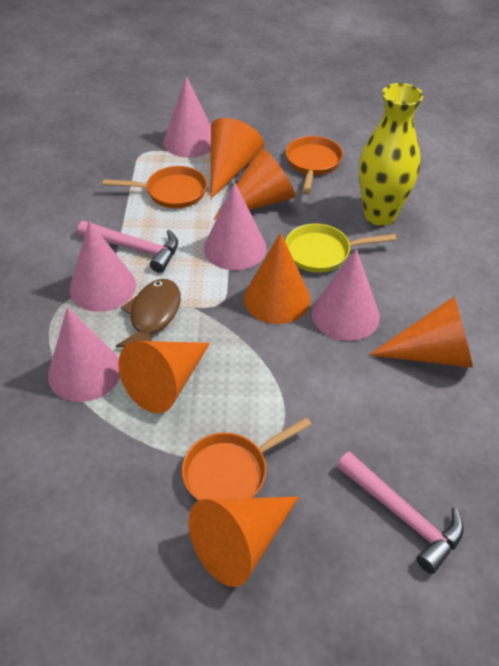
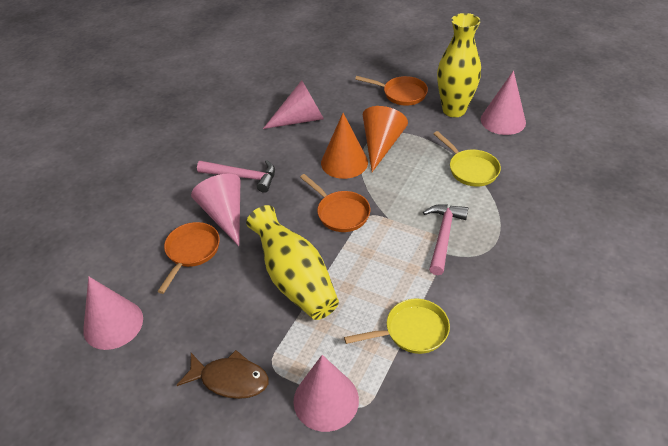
orange cone: [118,341,210,413] [188,497,299,587] [211,118,264,199] [214,148,295,220] [244,233,311,324] [369,297,473,368] = 6 -> [321,113,368,179] [363,106,408,172] = 2
yellow pan: [285,224,396,273] = 1 -> [344,299,450,354] [434,131,501,187] = 2
yellow vase: [359,83,423,226] = 1 -> [246,205,339,320] [437,13,481,117] = 2

